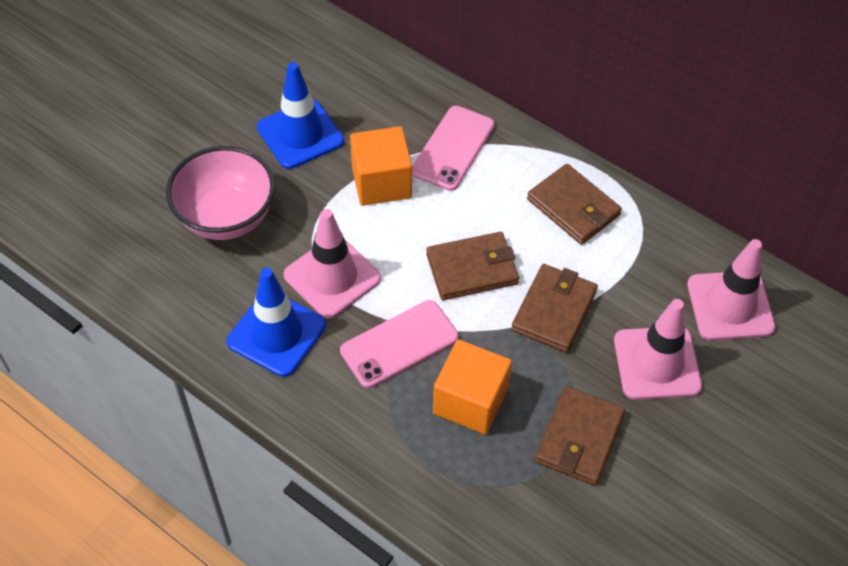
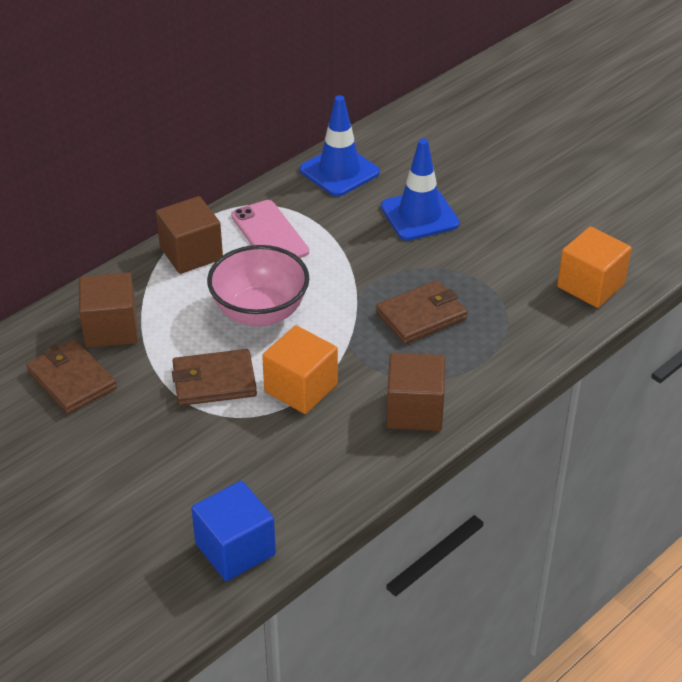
blue cube: none = 0 -> [191,481,276,581] = 1
brown cube: none = 0 -> [79,272,138,348] [156,196,223,274] [386,353,445,431] = 3
brown wallet: [426,232,519,300] [511,264,598,352] [527,164,622,245] [535,386,625,485] = 4 -> [26,339,117,414] [172,349,257,406] [376,280,467,344] = 3
pink phone: [340,300,459,388] [412,106,495,191] = 2 -> [231,200,309,258] = 1
pink traffic cone: [283,209,381,318] [614,299,702,400] [687,239,775,340] = 3 -> none = 0

